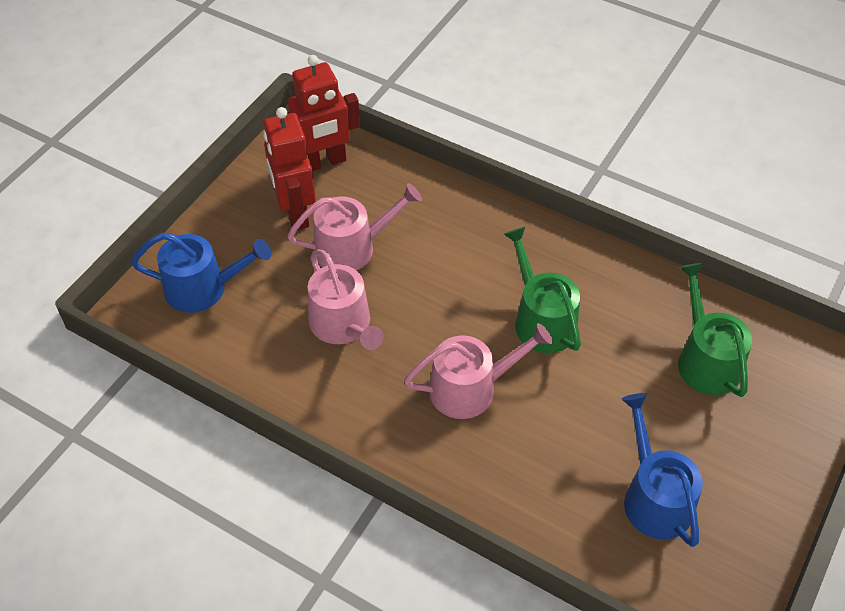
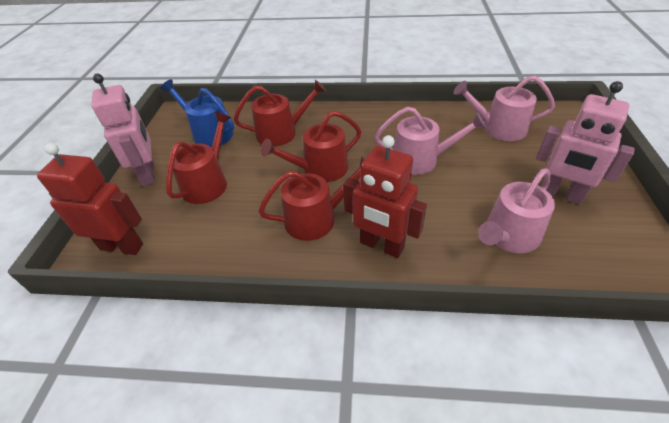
blue watering can: [131,233,271,313] [622,393,703,547] = 2 -> [160,79,234,148] = 1
green watering can: [504,227,581,353] [678,263,752,397] = 2 -> none = 0
pink robot: none = 0 -> [91,74,155,186] [536,81,635,205] = 2
red watering can: none = 0 -> [166,112,231,204] [234,80,326,147] [258,156,365,241] [261,111,361,182] = 4

